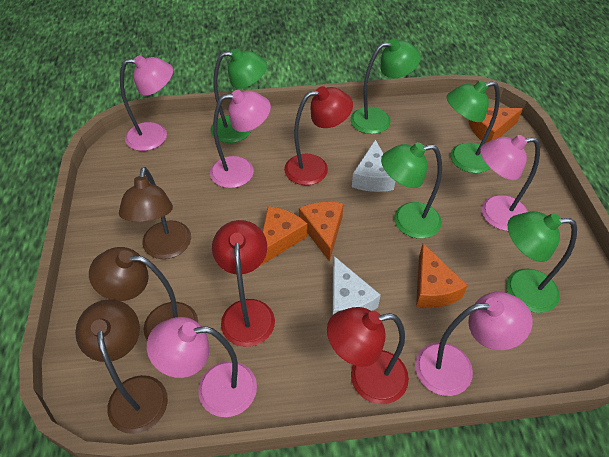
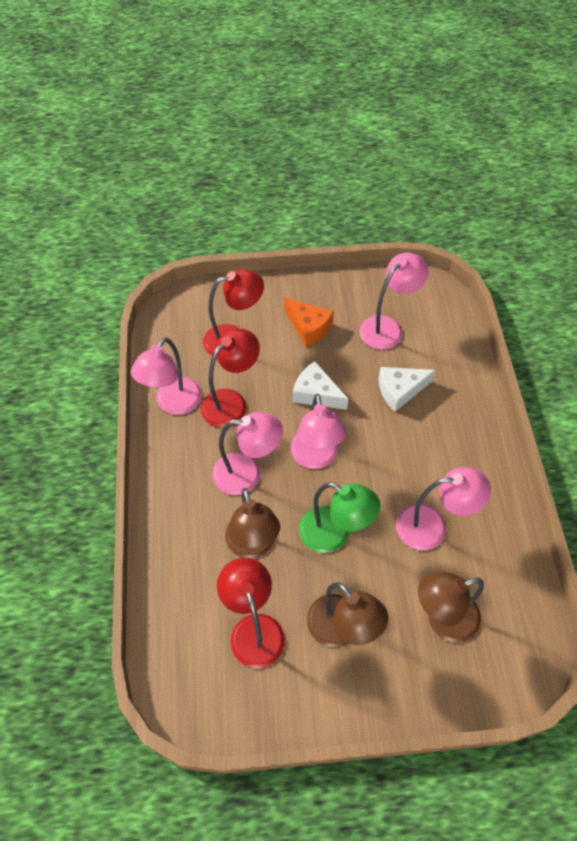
green lamp: [210,48,267,143] [350,39,421,134] [381,142,442,239] [446,80,500,173] [506,211,577,313] = 5 -> [299,482,380,553] = 1
orange cheese: [260,206,307,266] [299,202,344,262] [416,244,468,308] [469,108,523,143] = 4 -> [284,297,334,347] = 1

